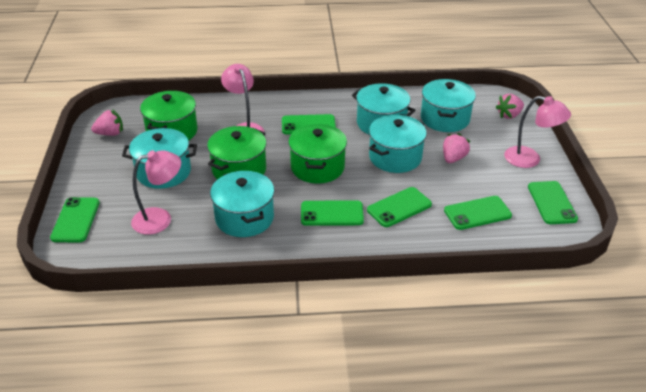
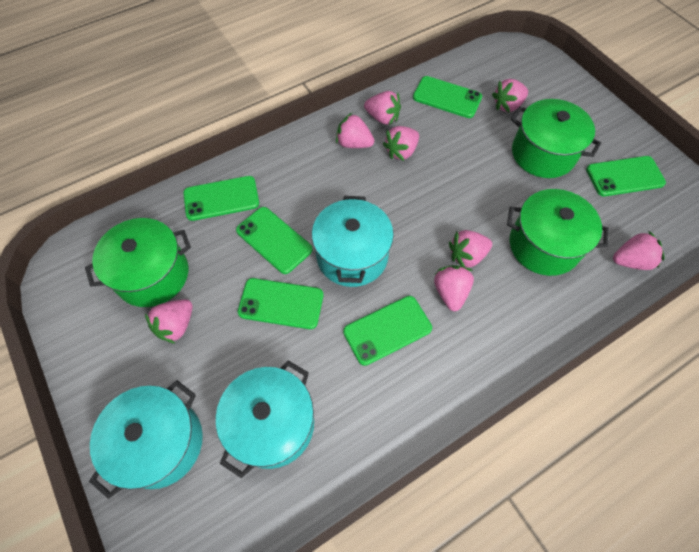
pink lamp: [131,150,181,234] [221,64,264,132] [504,96,571,168] = 3 -> none = 0
pink strawberry: [91,110,123,136] [443,133,471,163] [496,94,524,119] = 3 -> [145,299,193,344] [336,113,374,148] [364,91,401,125] [383,126,419,161] [434,265,474,311] [449,230,492,267] [492,79,528,113] [613,230,665,270] = 8
turquoise pot: [122,128,197,189] [210,171,274,237] [352,83,415,135] [369,115,427,173] [421,79,476,132] = 5 -> [89,380,203,499] [216,360,314,478] [312,196,394,287] = 3

